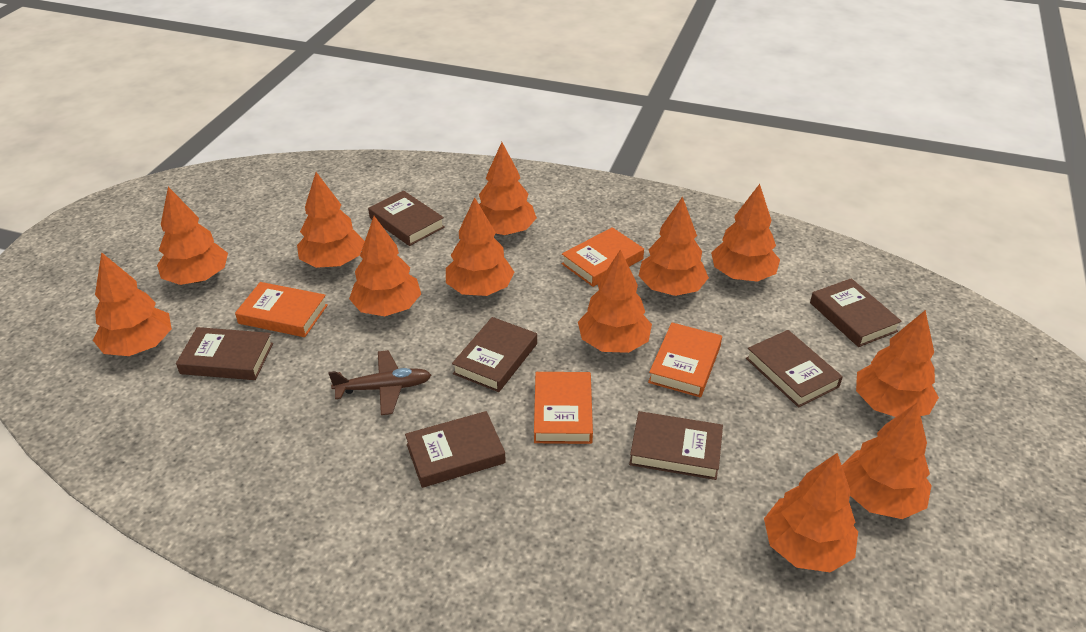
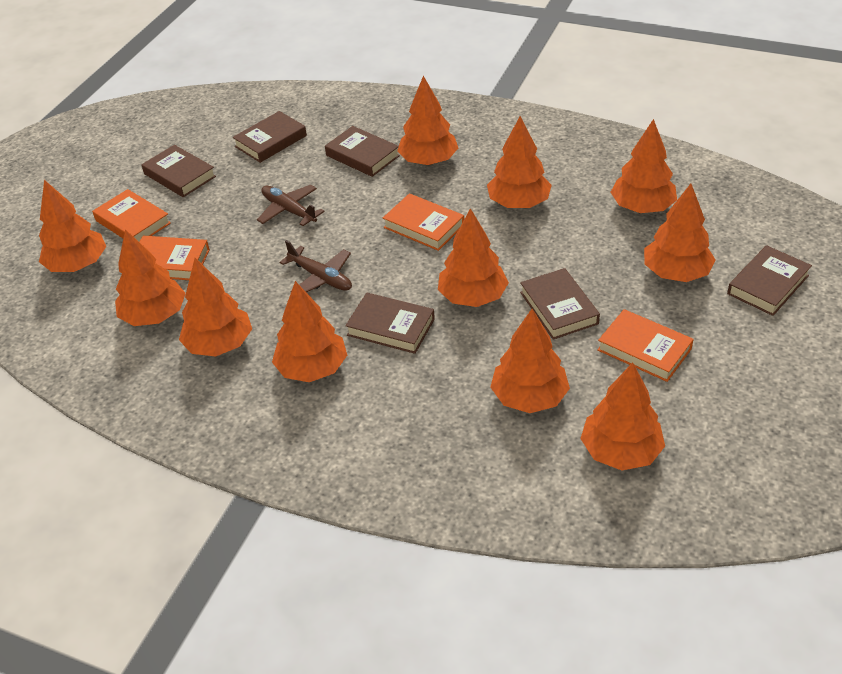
brown book: [176,327,273,380] [368,191,445,246] [405,411,506,488] [452,317,537,392] [629,411,723,480] [746,330,843,408] [810,278,902,347] = 7 -> [141,145,216,197] [233,111,307,163] [325,126,400,177] [345,293,435,354] [520,268,600,340] [727,245,812,316] = 6
brown plane: [328,350,431,415] = 1 -> [257,185,325,226] [280,240,352,292] = 2
orange tree: [93,252,172,356] [157,187,228,285] [297,172,365,268] [349,216,421,316] [446,197,514,296] [479,142,537,235] [578,249,652,353] [638,196,709,296] [711,184,780,282] [764,453,858,573] [842,403,932,519] [856,310,939,417] = 12 -> [39,180,106,272] [115,229,186,326] [179,258,252,356] [272,281,347,382] [397,76,458,165] [438,208,509,307] [487,116,552,208] [490,309,570,413] [581,363,665,470] [611,119,677,213] [644,184,716,282] = 11

